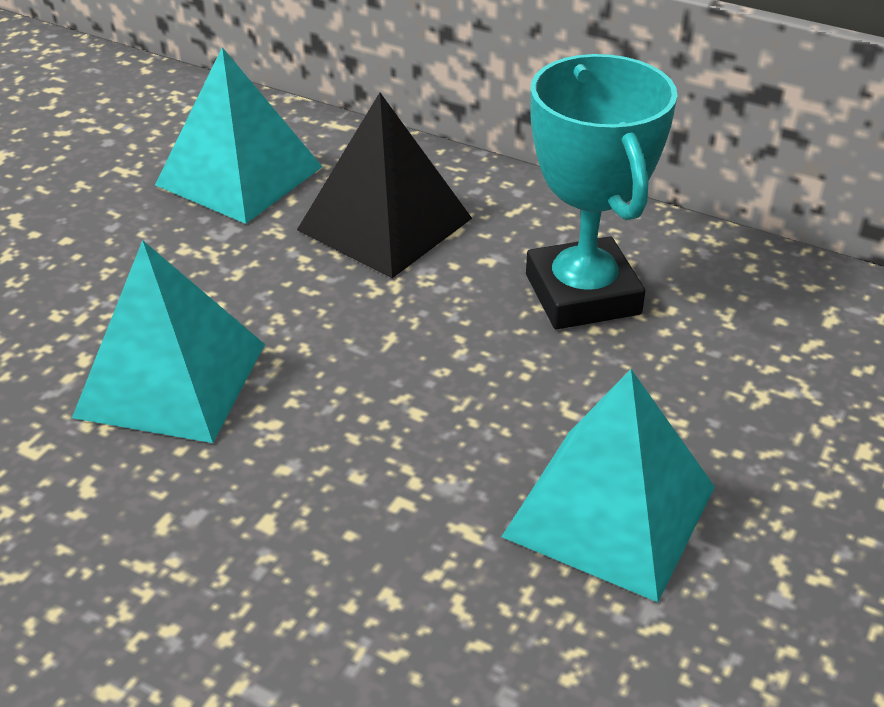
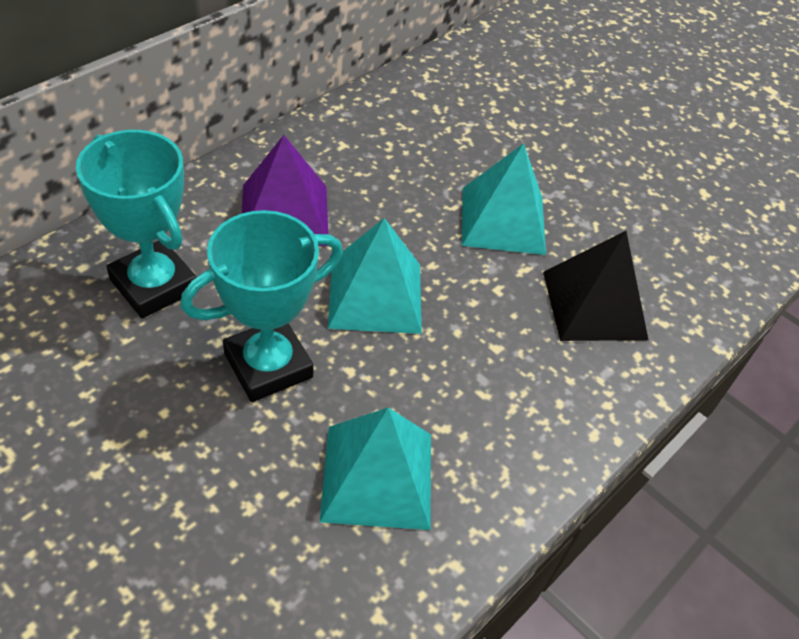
purple pyramid: none = 0 -> [242,135,328,246] = 1
turquoise trophy: [526,54,677,329] = 1 -> [76,130,196,319] [181,210,343,402] = 2

